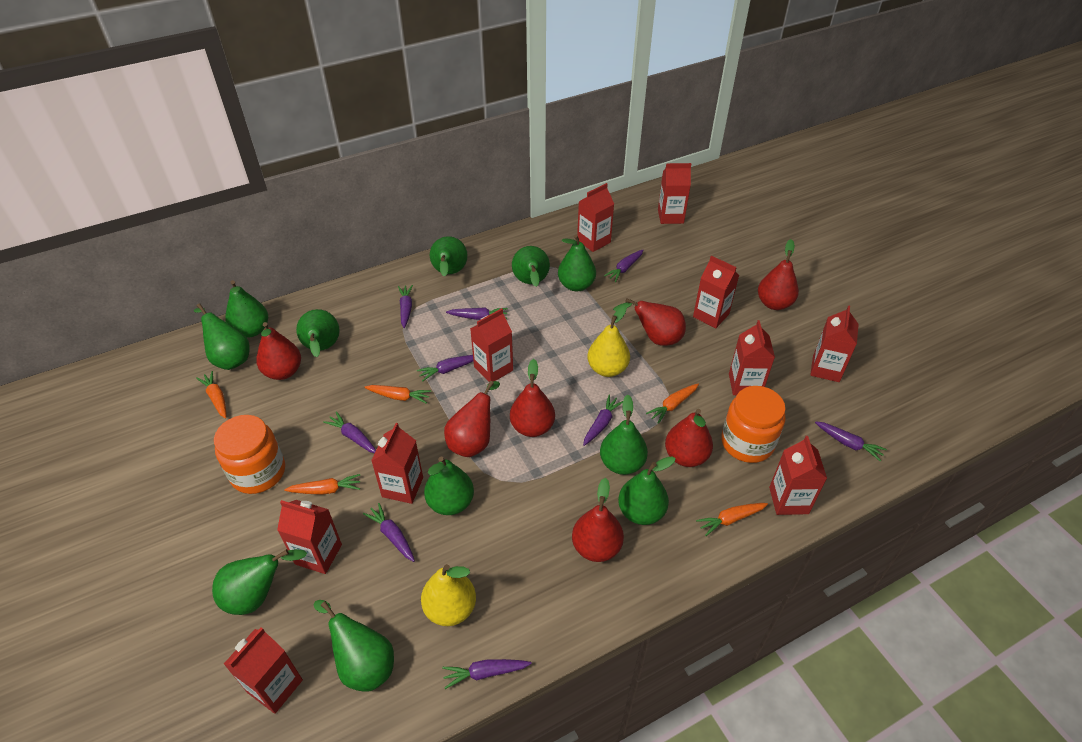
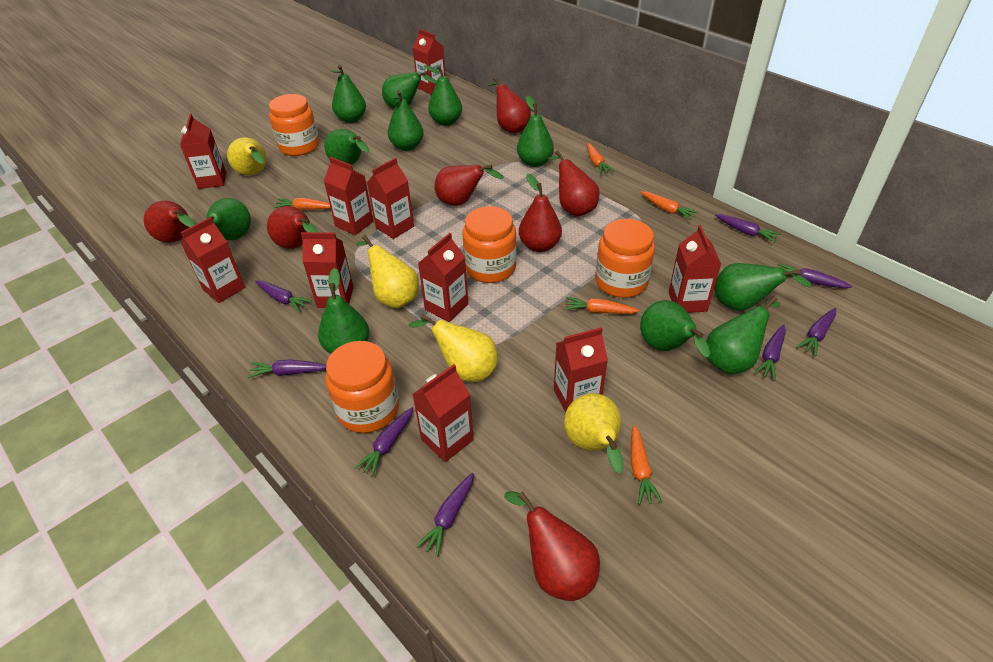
orange jar: [214,415,285,494] [721,386,786,463] = 2 -> [269,94,319,156] [326,341,399,433] [462,206,517,283] [595,219,655,298] = 4
purple carrot: [323,411,376,453] [363,503,415,562] [398,285,413,328] [417,355,473,382] [442,659,532,689] [446,307,508,320] [583,395,623,446] [604,250,644,282] [815,421,887,462] = 9 -> [248,359,326,378] [255,280,312,312] [354,407,413,477] [416,473,474,557] [715,214,781,243] [754,325,786,381] [778,263,853,288] [796,308,836,357] = 8
yellow pear: [421,564,476,626] [587,305,630,377] = 2 -> [227,137,267,176] [356,235,419,308] [408,314,498,382] [564,393,623,473] = 4

